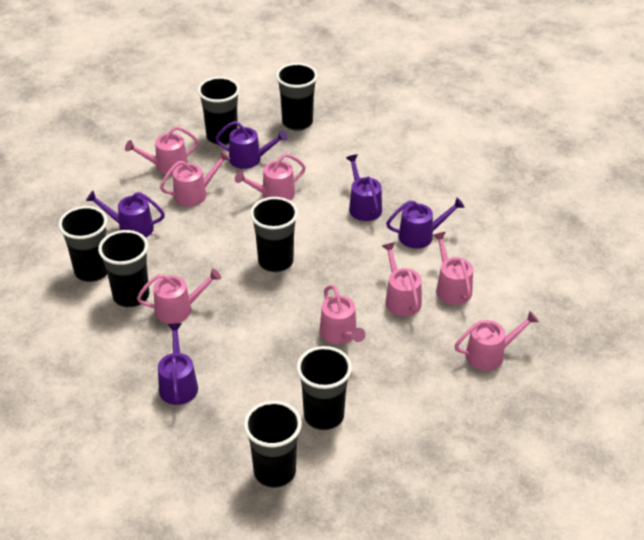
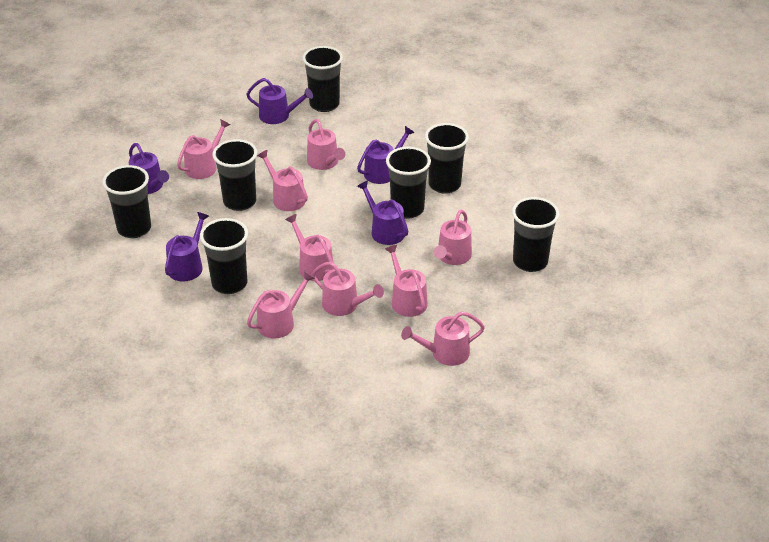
pink watering can: [125,126,199,175] [137,268,221,324] [160,151,230,207] [235,153,306,200] [320,285,365,344] [382,242,422,316] [433,232,473,305] [454,311,539,370] = 8 -> [177,119,230,179] [247,271,315,339] [257,150,308,211] [285,214,334,281] [307,119,345,170] [311,262,384,316] [385,245,428,317] [401,311,485,366] [434,210,472,265] = 9

